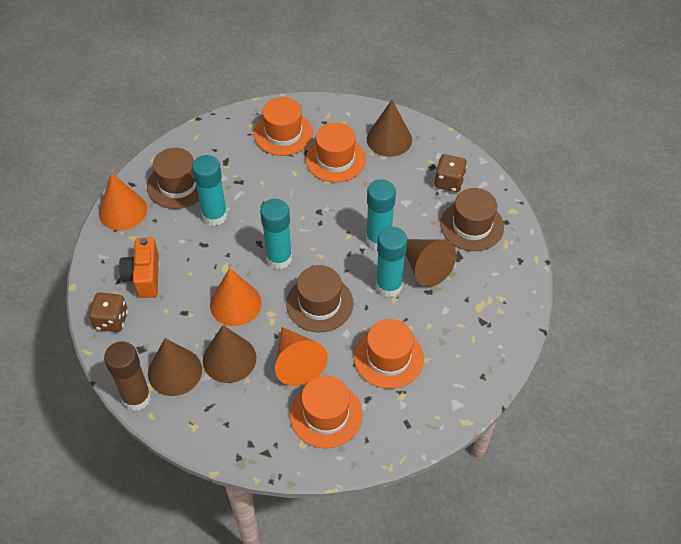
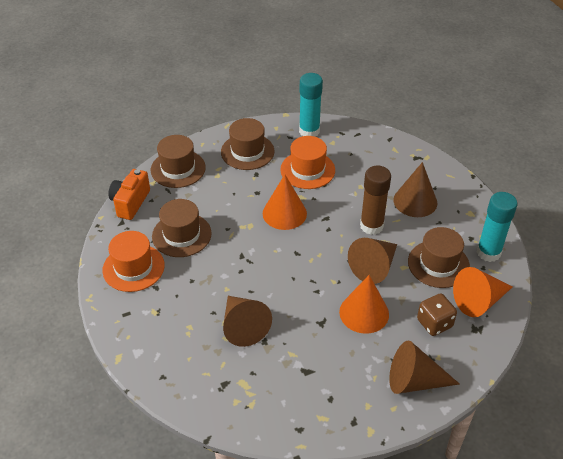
brown dice: [89,292,128,332] [434,154,467,192] = 2 -> [417,293,457,336] = 1
brown hat: [147,148,200,209] [286,265,354,332] [440,188,504,251] = 3 -> [151,135,206,188] [152,199,212,257] [221,118,274,170] [408,227,470,288] = 4
orange hat: [254,97,313,156] [290,376,363,448] [306,122,366,182] [354,319,424,389] = 4 -> [102,231,165,292] [280,136,335,189] = 2
turquoise glue stick: [192,155,228,226] [260,199,292,269] [366,179,396,249] [376,227,407,297] = 4 -> [299,73,323,137] [477,192,517,262] = 2

